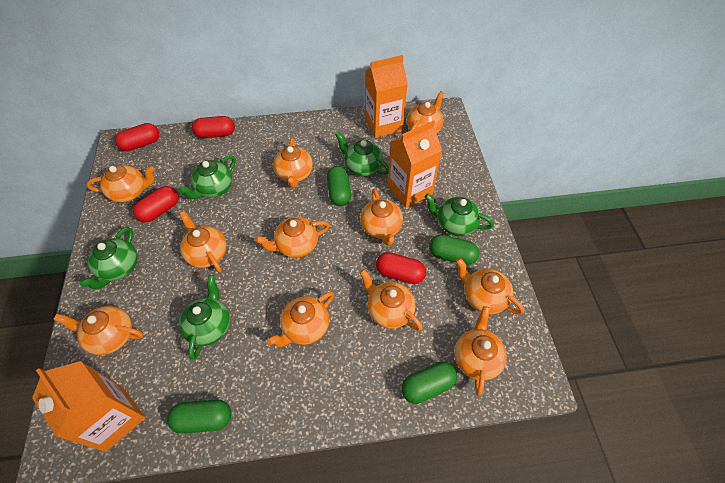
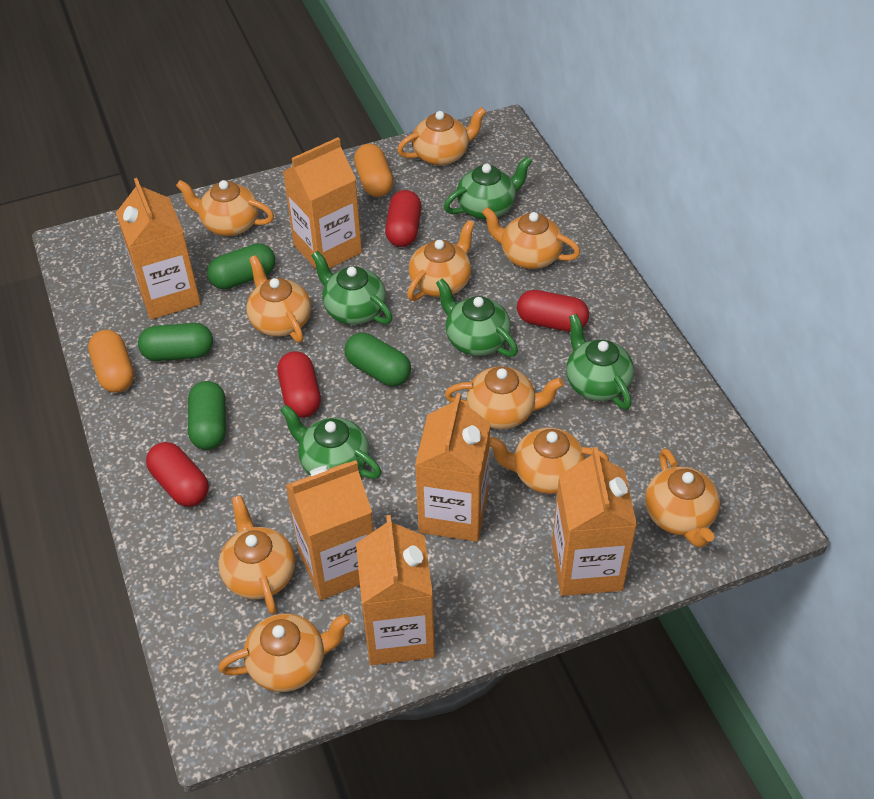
orange capsule: none = 0 -> [88,330,134,393] [354,144,393,197] = 2
orange carton: [32,361,145,452] [365,55,408,138] [388,120,442,208] = 3 -> [116,178,201,320] [283,137,362,269] [285,460,374,600] [356,515,435,665] [415,393,491,542] [552,447,637,596] = 6
orange teapot: [53,306,143,355] [86,165,155,202] [179,211,227,273] [255,217,330,258] [267,291,334,347] [273,138,313,188] [360,189,403,246] [360,269,422,331] [407,91,444,133] [454,306,507,396] [456,258,524,315] = 11 -> [176,180,274,236] [218,614,351,692] [219,495,295,615] [246,255,311,343] [397,107,486,166] [407,220,475,301] [445,366,564,429] [482,207,580,269] [490,428,609,494] [645,448,720,548] = 10

